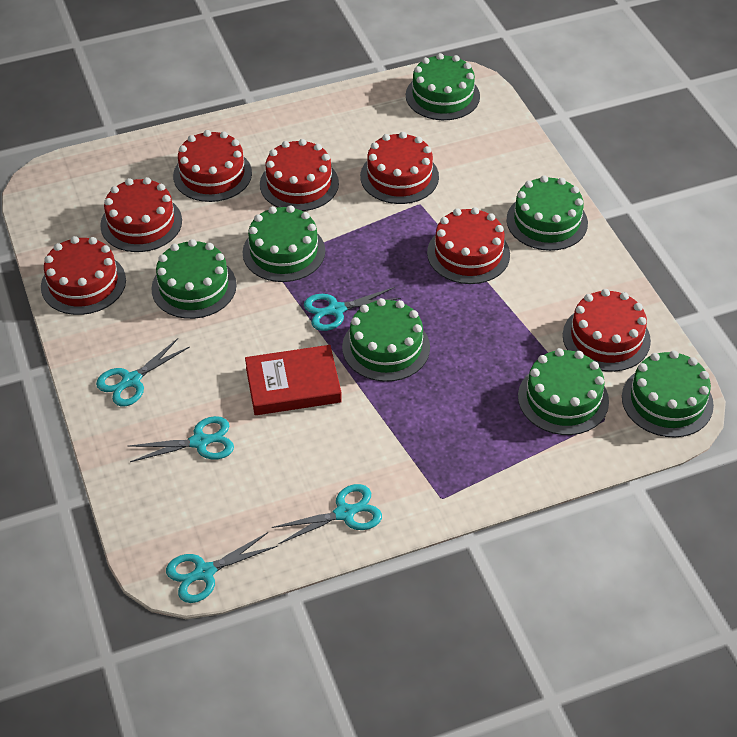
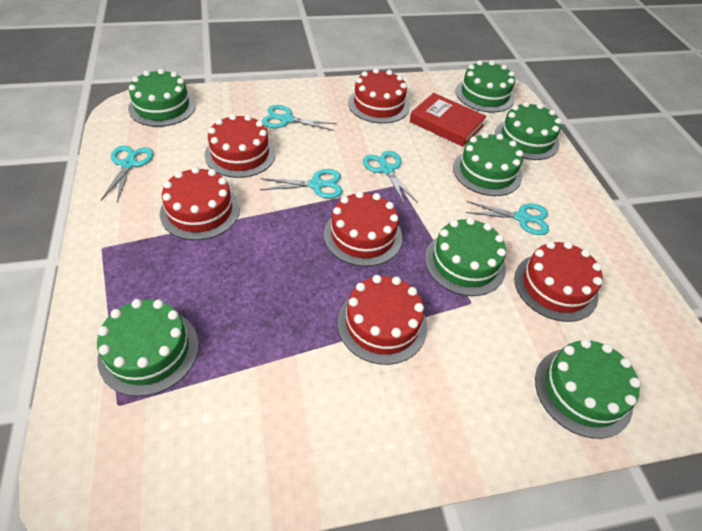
red cake: [41,236,126,315] [100,177,182,252] [173,130,252,202] [260,139,339,211] [360,132,439,204] [427,207,510,284] [563,289,651,372] = 7 -> [160,167,240,240] [204,114,276,178] [324,191,402,267] [338,275,427,365] [348,68,410,123] [514,241,603,322] = 6

